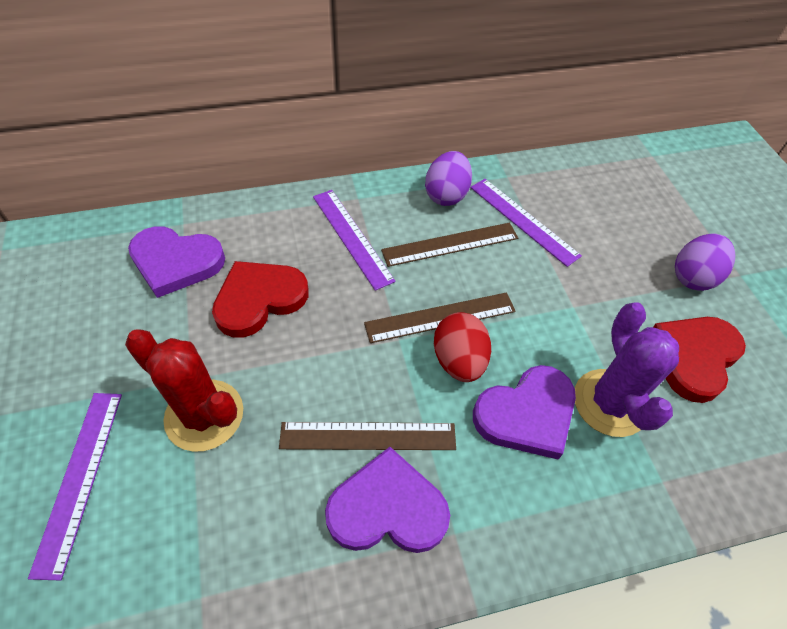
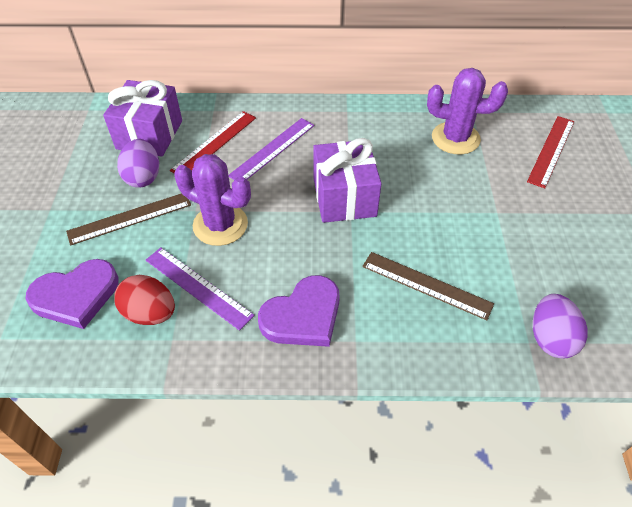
brown ruler: [279,422,456,450] [364,292,516,343] [381,223,518,267] = 3 -> [66,193,191,246] [362,252,494,320] = 2
purple cactus: [575,302,679,437] = 1 -> [174,154,251,246] [427,68,508,154] = 2
purple gift: none = 0 -> [103,80,182,157] [313,138,382,223] = 2
purple heart: [128,227,225,298] [325,447,450,553] [473,365,576,460] = 3 -> [26,259,118,329] [258,275,340,347] = 2
purple ruler: [28,393,122,581] [313,190,396,291] [470,179,582,267] = 3 -> [146,247,255,331] [229,118,314,180] = 2
red cactus: [125,329,243,452] = 1 -> none = 0
red heart: [212,261,309,338] [653,317,746,403] = 2 -> none = 0
red ruler: none = 0 -> [170,111,256,173] [527,116,574,188] = 2

